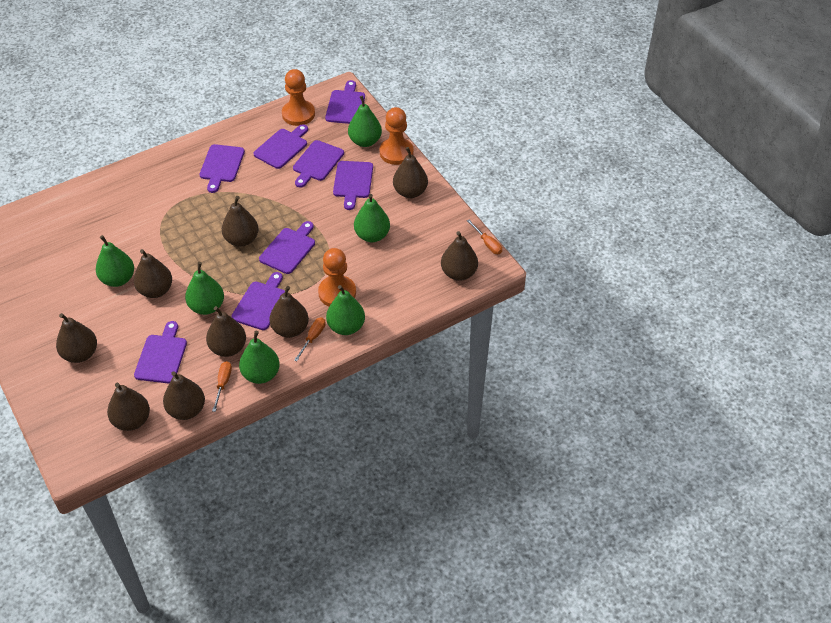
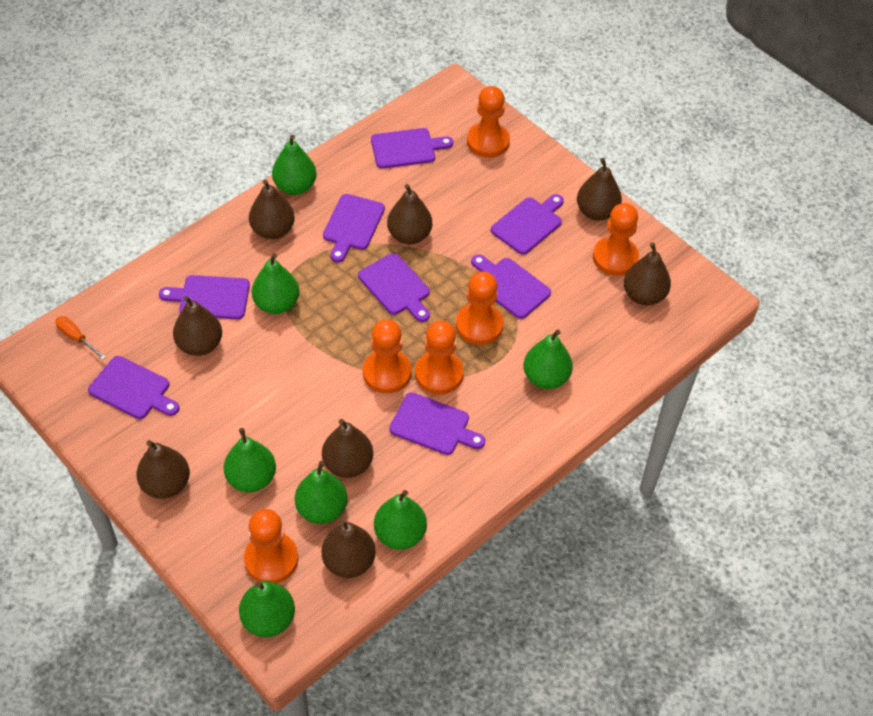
brown pear: [56,313,97,363] [107,383,150,431] [134,249,172,298] [163,372,205,420] [206,306,246,357] [222,196,259,247] [269,286,309,338] [393,147,428,198] [441,231,478,281] = 9 -> [136,440,190,499] [173,296,222,356] [249,180,295,239] [322,419,373,478] [322,520,376,578] [387,184,432,244] [577,158,622,221] [624,243,671,305] = 8
green pear: [96,235,134,287] [185,262,224,315] [239,331,280,384] [326,285,365,335] [348,96,382,147] [354,194,390,242] = 6 -> [224,428,276,492] [239,581,295,637] [252,253,299,314] [272,135,317,195] [295,461,348,524] [374,490,427,550] [523,329,573,389] = 7
orange pawn: [282,69,315,126] [318,248,356,306] [380,107,413,165] = 3 -> [244,509,298,583] [363,319,411,393] [415,321,464,394] [456,271,504,345] [467,86,510,158] [593,203,639,276] = 6
orange screwdriver: [212,361,232,412] [294,318,326,361] [467,220,502,254] = 3 -> [55,316,106,360] = 1

